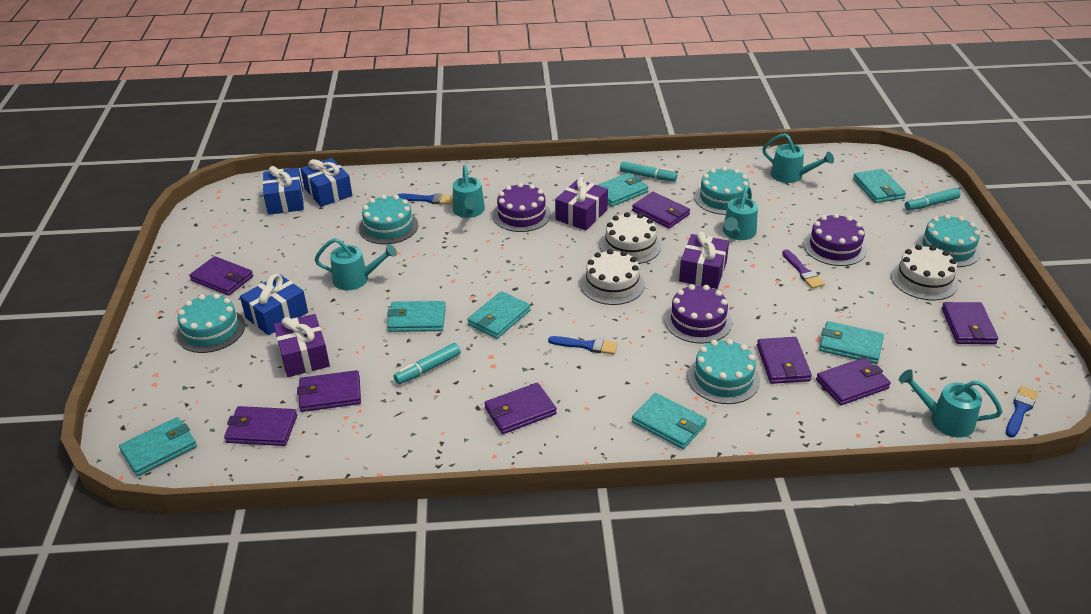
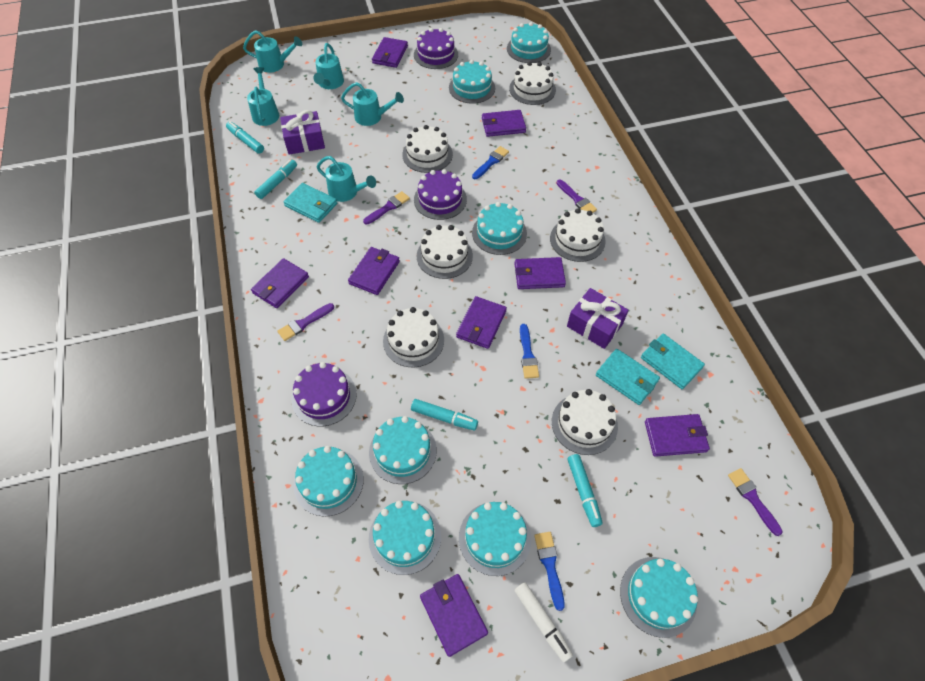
blue gift: [240,274,308,335] [263,166,304,215] [300,158,352,207] = 3 -> none = 0
purple brush: [782,249,825,289] = 1 -> [277,303,334,341] [363,191,410,225] [556,180,597,213] [728,468,783,536] = 4
purple gift: [274,314,330,377] [555,177,608,230] [679,232,729,289] = 3 -> [280,110,325,154] [567,288,629,349] = 2
turquoise cake: [176,293,245,353] [359,195,418,244] [688,339,760,404] [695,167,753,215] [916,214,981,267] = 5 -> [294,446,364,517] [369,416,437,484] [369,501,441,575] [449,60,495,104] [459,502,531,576] [472,202,527,255] [507,22,551,63] [620,557,698,638] = 8
turquoise marker: [394,343,461,384] [620,161,677,182] [905,188,961,210] = 3 -> [226,121,264,154] [255,159,297,199] [411,399,478,430] [567,454,603,527] = 4
turquoise wallet: [119,417,197,476] [387,301,446,332] [467,291,531,339] [598,173,649,207] [632,393,707,449] [819,321,884,364] [853,169,906,203] = 7 -> [283,183,337,223] [596,349,660,405] [641,333,705,389] = 3
white cake: [581,249,644,305] [600,212,661,264] [891,245,958,300] = 3 -> [383,307,444,367] [402,125,453,173] [417,225,473,279] [509,61,556,105] [550,208,606,262] [552,389,618,455] = 6
white marker: none = 0 -> [514,582,573,663] = 1

